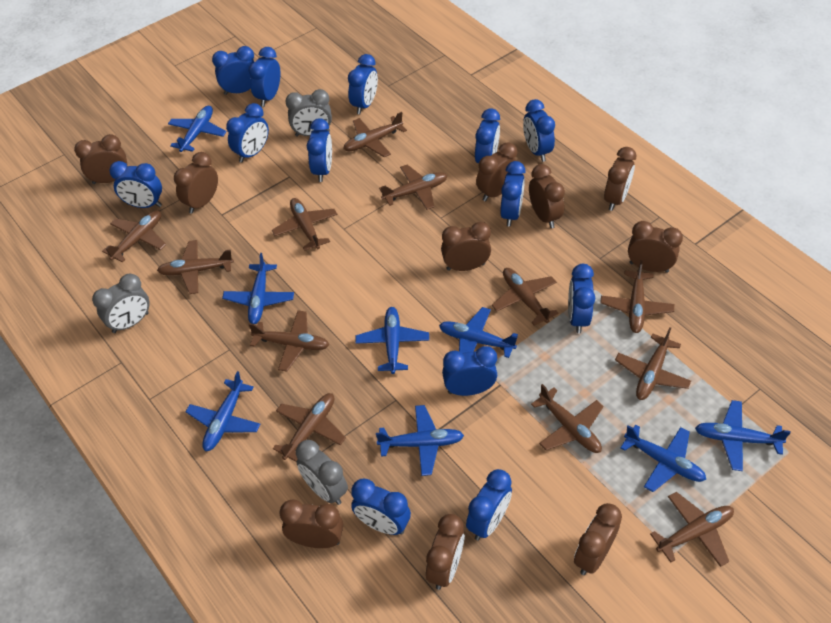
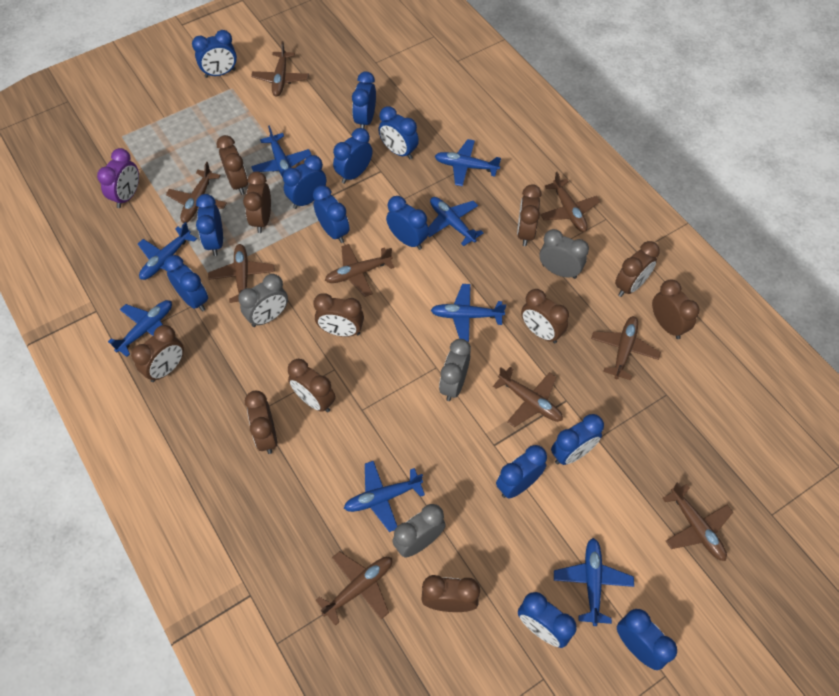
brown clock: [74,134,127,184] [174,152,218,214] [280,500,343,548] [426,514,465,590] [441,222,491,271] [476,142,517,201] [529,164,565,228] [574,503,622,575] [604,147,636,211] [628,221,683,273] = 10 -> [131,325,184,382] [216,135,248,195] [243,171,271,233] [245,391,277,454] [288,359,336,413] [313,293,364,337] [421,575,480,612] [517,184,542,246] [521,289,569,343] [615,241,660,297] [652,279,699,339] = 11
brown plane: [102,210,166,263] [157,240,234,294] [248,311,329,371] [272,198,337,251] [273,393,346,462] [343,112,407,157] [379,164,448,210] [492,268,559,326] [531,384,604,453] [600,260,674,333] [615,327,691,400] [650,492,734,567] = 12 -> [166,162,227,223] [208,244,275,303] [251,41,309,96] [316,551,392,626] [325,244,395,297] [493,367,563,427] [540,172,600,232] [591,316,661,380] [662,482,733,561] = 9
grey clock: [92,274,150,333] [286,89,332,137] [296,440,348,505] = 3 -> [238,274,288,327] [392,504,446,558] [439,339,471,401] [540,229,589,279] = 4
purple clock: none = 0 -> [97,148,139,208] = 1

